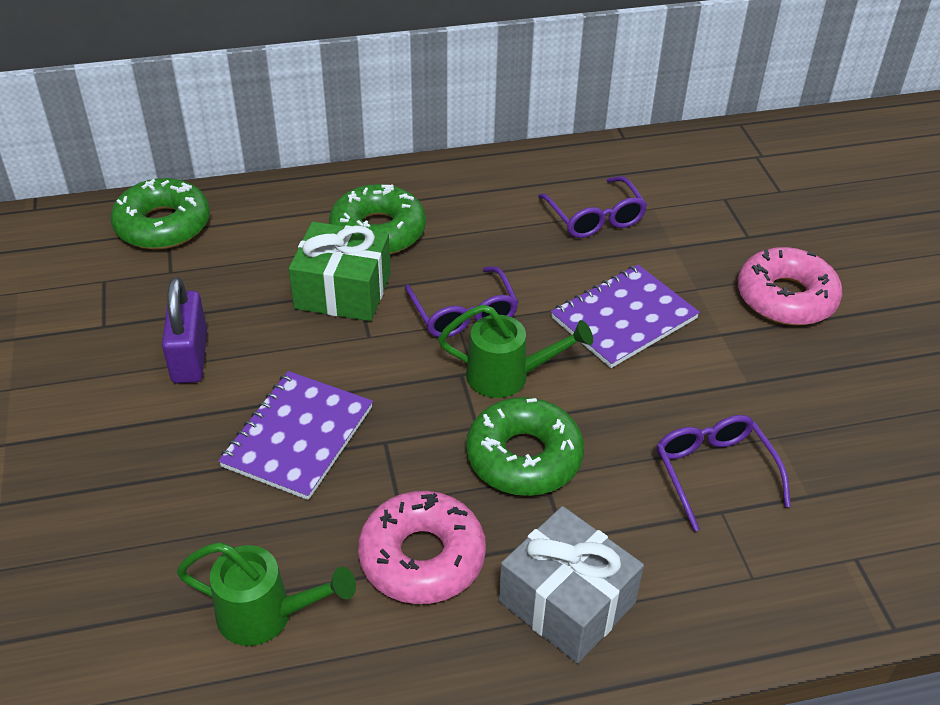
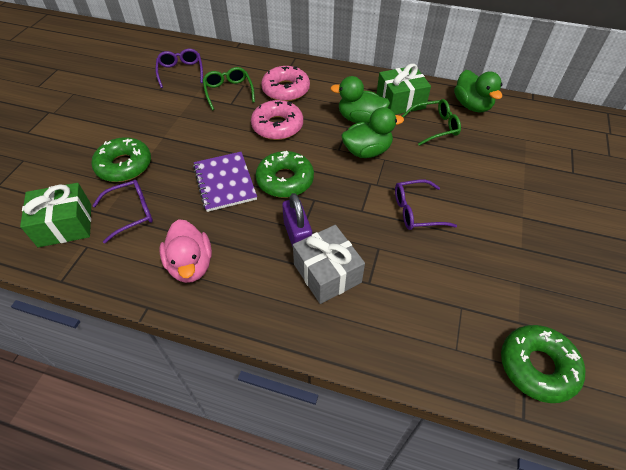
green duck: none = 0 -> [330,76,390,123] [341,107,404,158] [454,70,503,113] = 3
green gift: [289,222,391,321] = 1 -> [20,183,91,247] [377,64,431,115] = 2
green glasses: none = 0 -> [203,67,255,110] [402,99,461,146] = 2
green watering can: [177,542,356,646] [438,304,593,398] = 2 -> none = 0
pink duck: none = 0 -> [159,219,212,283] = 1
purple notebook: [218,371,373,500] [551,265,700,368] = 2 -> [193,152,257,212] = 1

